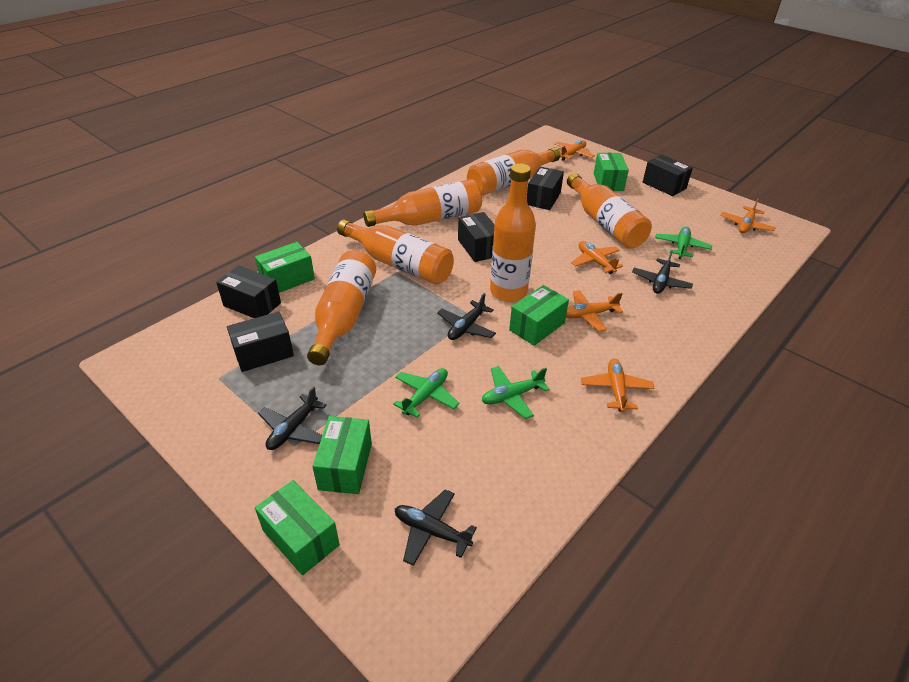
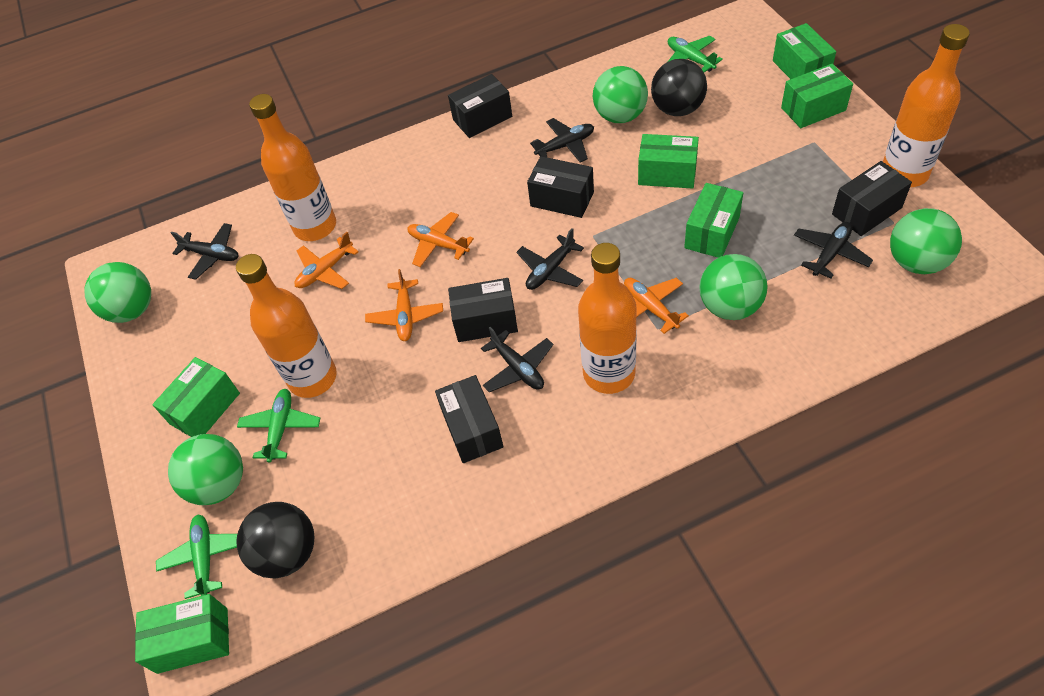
black ball: none = 0 -> [236,502,314,579] [651,59,707,116] = 2
black plane: [258,386,327,450] [395,489,477,566] [437,293,496,340] [632,250,693,294] = 4 -> [171,223,239,280] [481,327,553,392] [516,228,584,290] [530,118,594,162] [794,222,873,279] = 5
green ball: none = 0 -> [84,262,151,323] [168,434,243,505] [593,66,648,123] [699,254,768,320] [890,208,962,274] = 5
green box: [255,242,315,293] [255,480,340,575] [312,416,372,494] [509,285,569,346] [594,153,629,191] = 5 -> [135,594,229,674] [152,357,240,437] [638,134,699,189] [684,183,743,258] [773,23,836,79] [781,64,853,128] = 6
orange bottle: [307,250,376,365] [337,219,454,285] [363,179,482,227] [467,147,561,196] [490,163,536,302] [567,173,652,249] = 6 -> [236,254,337,398] [249,94,336,241] [578,243,637,394] [883,24,970,187] = 4
orange plane: [554,140,595,161] [566,290,623,332] [571,241,623,274] [581,359,654,412] [720,198,776,233] = 5 -> [294,232,359,289] [365,269,443,341] [407,212,474,267] [624,278,689,334] = 4

